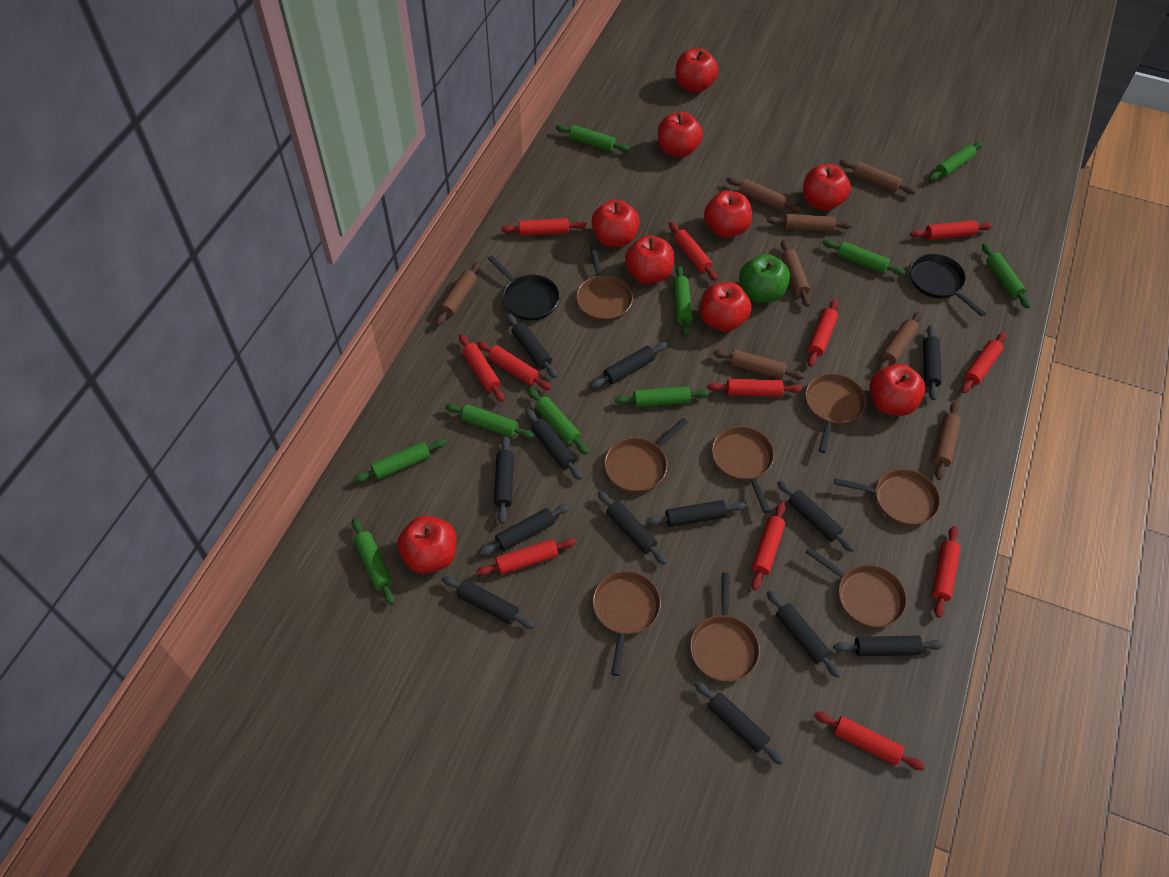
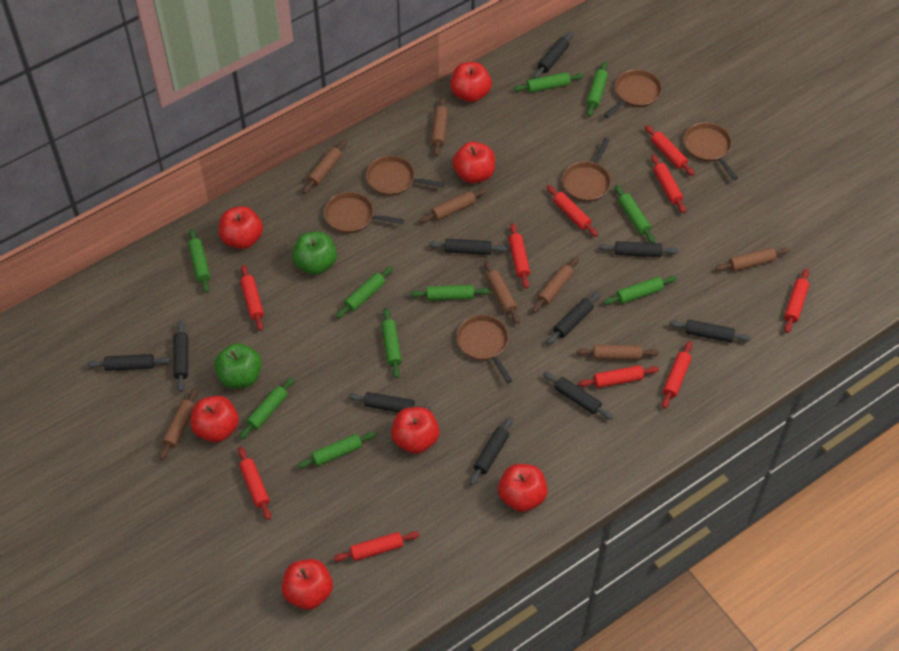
black pan: [487,255,560,321] [910,254,986,317] = 2 -> none = 0
black rolling pin: [442,576,535,629] [479,504,570,555] [494,436,514,524] [507,314,557,378] [526,409,582,480] [591,342,667,388] [598,491,667,565] [646,500,746,527] [695,681,784,765] [767,590,841,678] [777,481,855,552] [833,636,943,656] [923,325,942,400] = 13 -> [87,354,171,371] [173,320,188,392] [348,392,431,412] [429,239,508,255] [470,417,513,485] [534,32,573,79] [543,372,613,420] [547,292,601,345] [599,241,678,257] [669,320,751,342] = 10
brown pan: [576,246,633,322] [593,571,661,676] [604,418,688,493] [690,572,760,682] [712,426,774,513] [805,373,866,453] [805,547,907,628] [834,469,940,526] = 8 -> [324,192,404,233] [366,155,445,196] [457,315,512,383] [562,138,611,202] [604,69,662,118] [684,122,738,180] = 6
green apple: [739,254,790,303] = 1 -> [214,343,262,389] [292,232,337,275] = 2
red apple: [397,515,457,574] [591,200,640,247] [625,235,674,284] [658,112,703,157] [676,48,718,93] [700,282,752,332] [704,190,752,238] [803,164,851,211] [870,364,925,416] = 9 -> [191,396,239,442] [219,206,263,249] [282,559,333,610] [391,407,440,454] [450,62,492,102] [452,142,495,183] [498,464,548,512] = 7
red rolling pin: [459,334,504,402] [476,538,576,576] [477,341,551,390] [501,218,586,236] [669,222,718,281] [708,379,802,397] [751,502,786,591] [807,299,838,367] [814,711,925,770] [910,220,993,240] [932,526,961,618] [961,332,1006,394] = 12 -> [238,447,271,520] [240,265,264,331] [333,531,420,562] [509,223,530,289] [547,185,598,237] [578,365,659,388] [645,125,695,176] [651,154,686,213] [662,341,692,409] [784,269,809,333] = 10

